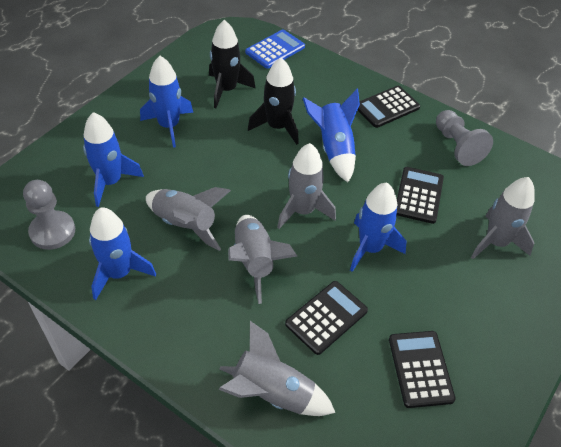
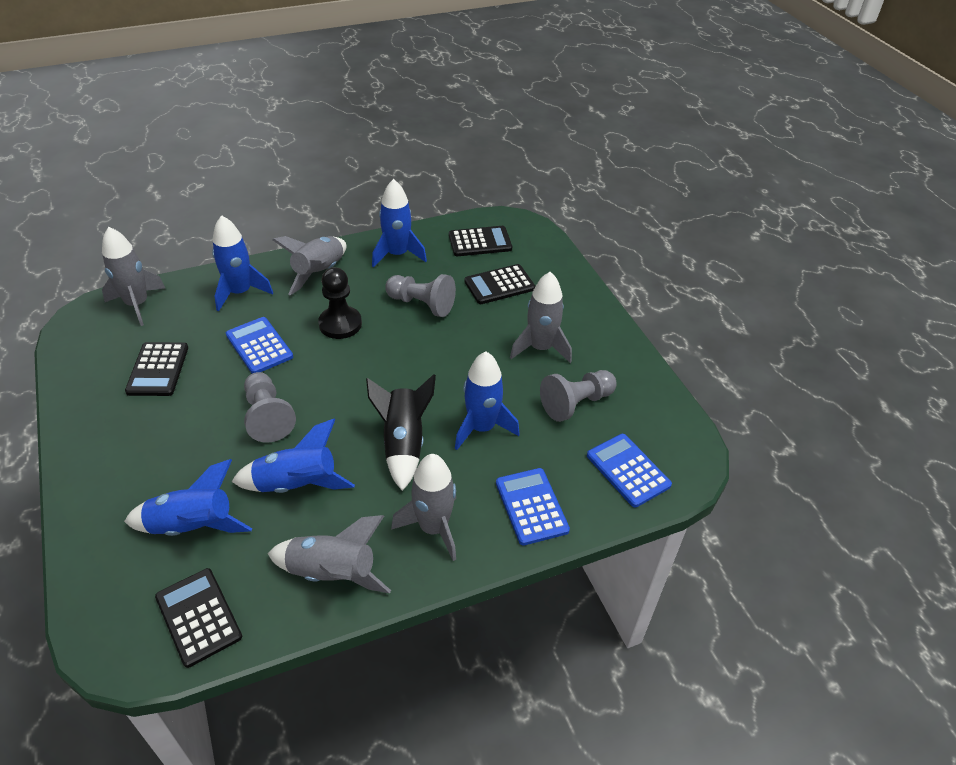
black pawn: none = 0 -> [318,267,362,339] = 1
black rocket: [209,20,256,108] [248,57,299,145] = 2 -> [366,374,436,491] = 1
blue calculator: [245,29,305,69] = 1 -> [226,317,293,374] [496,468,570,545] [587,434,672,508] = 3
grey pawn: [23,180,75,250] [436,110,493,166] = 2 -> [244,372,296,443] [385,274,456,317] [540,370,617,422] = 3

